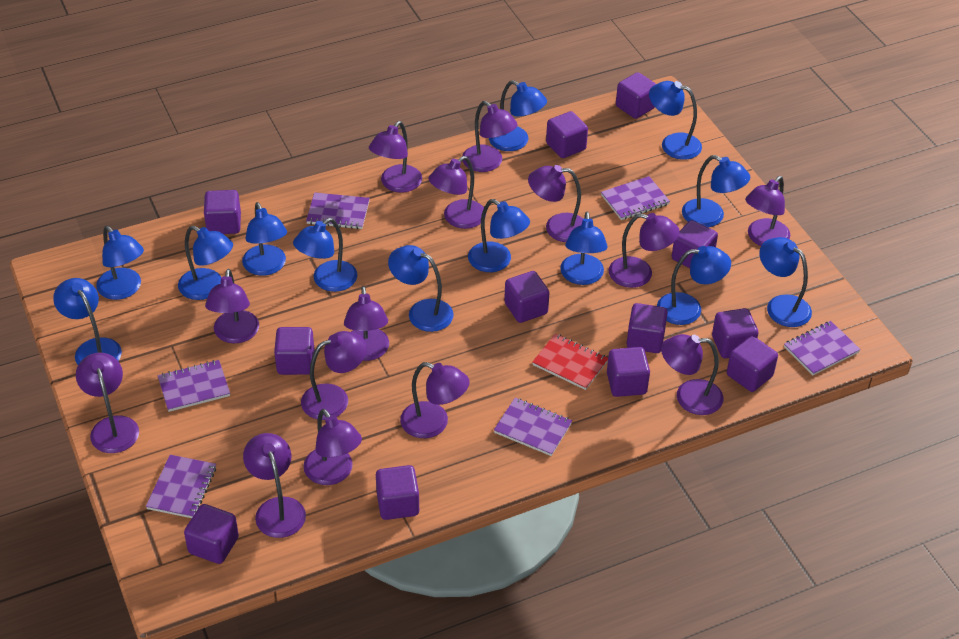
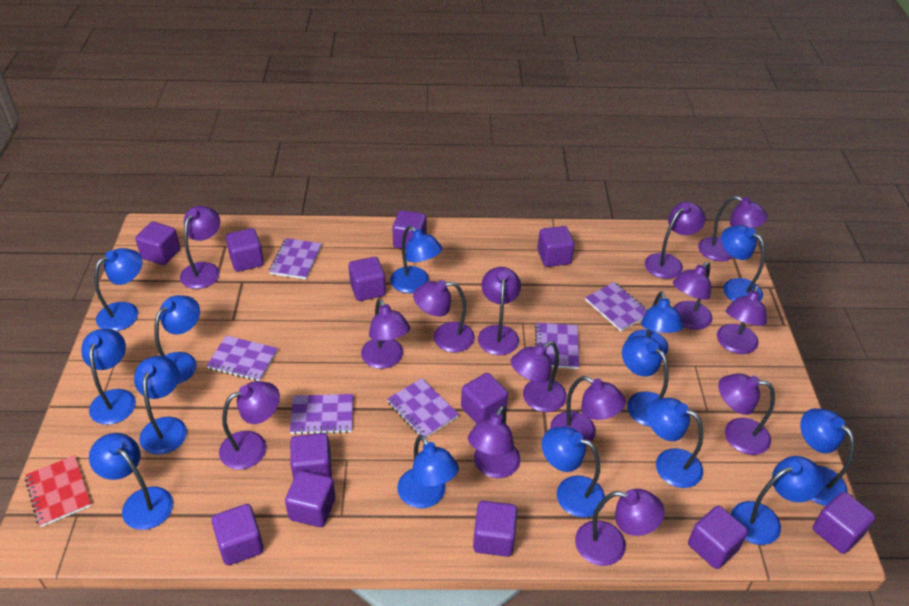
blue lamp: [53,278,122,365] [96,226,144,300] [178,226,233,300] [242,202,287,276] [293,218,358,292] [388,245,454,332] [468,199,530,272] [489,80,547,151] [560,212,608,285] [649,81,702,160] [657,246,731,325] [682,155,750,227] [759,237,812,327] = 13 -> [81,328,136,425] [89,433,173,530] [94,248,142,331] [134,356,187,455] [154,295,200,384] [390,226,442,293] [397,435,459,508] [542,427,605,518] [622,336,669,427] [627,291,683,355] [647,398,703,488] [721,225,765,301] [731,456,824,545] [800,408,855,506] = 14

